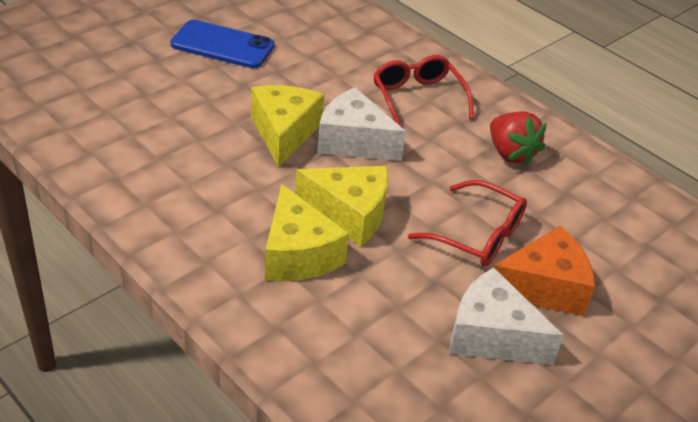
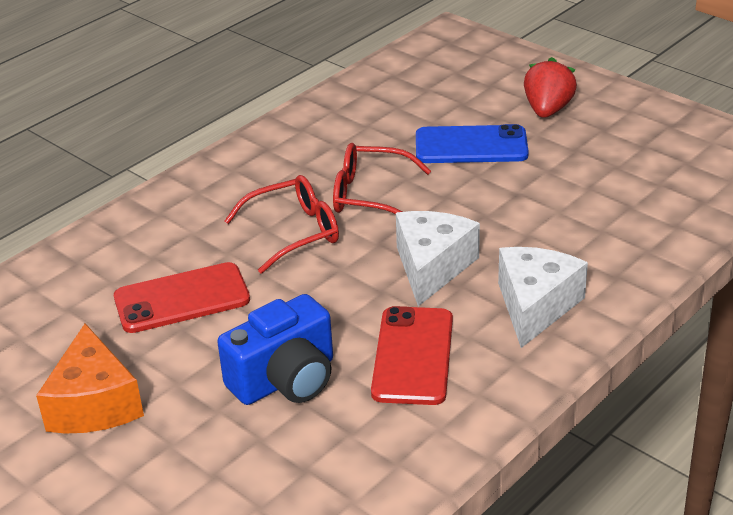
blue camera: none = 0 -> [217,294,333,405] = 1
red phone: none = 0 -> [114,262,250,333] [371,306,453,405] = 2
yellow cheese: [251,85,324,167] [265,184,349,282] [295,166,389,247] = 3 -> none = 0

